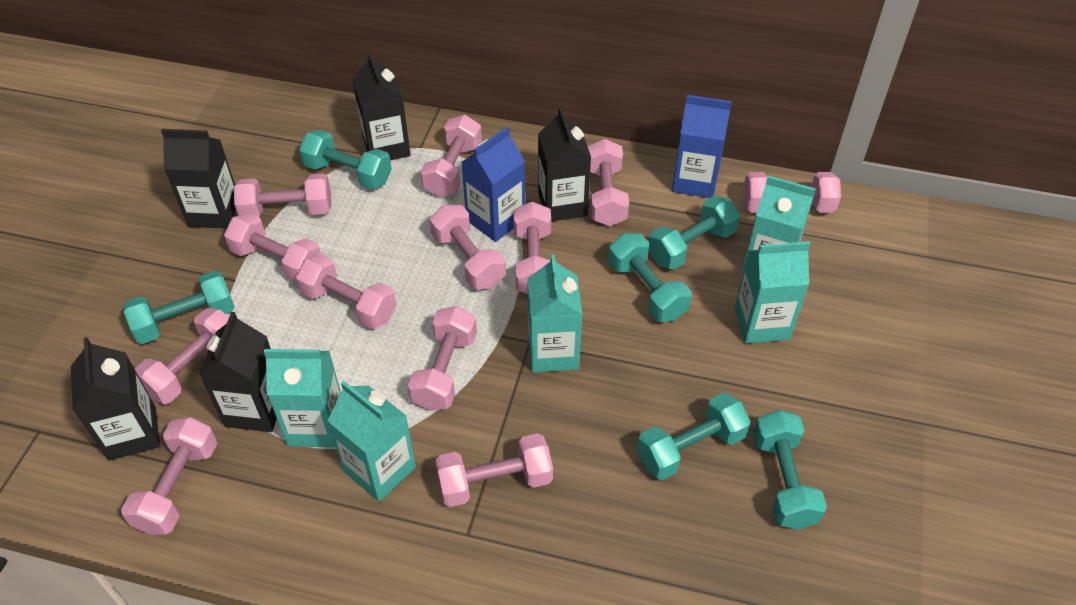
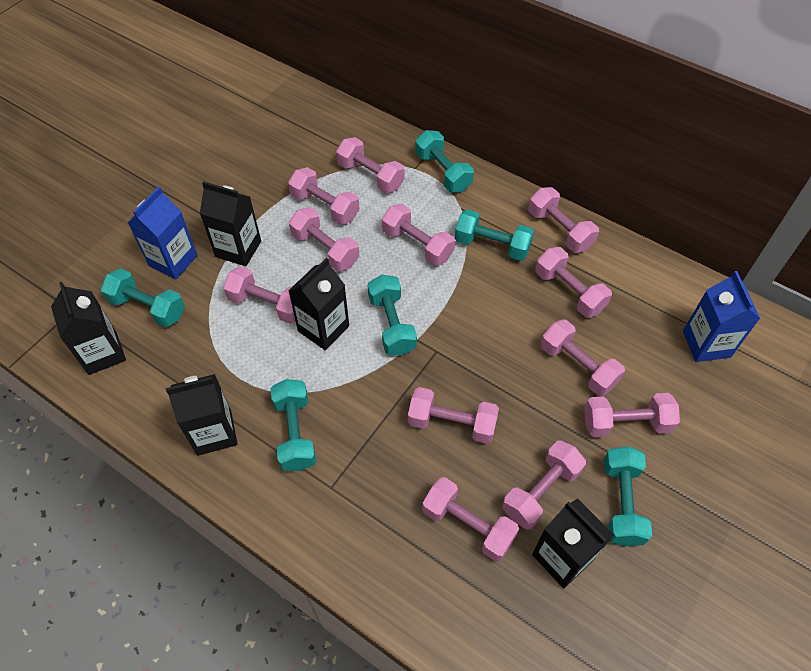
turquoise carton: [264,349,341,447] [328,381,416,502] [527,254,582,372] [734,241,810,344] [742,175,815,273] = 5 -> none = 0

